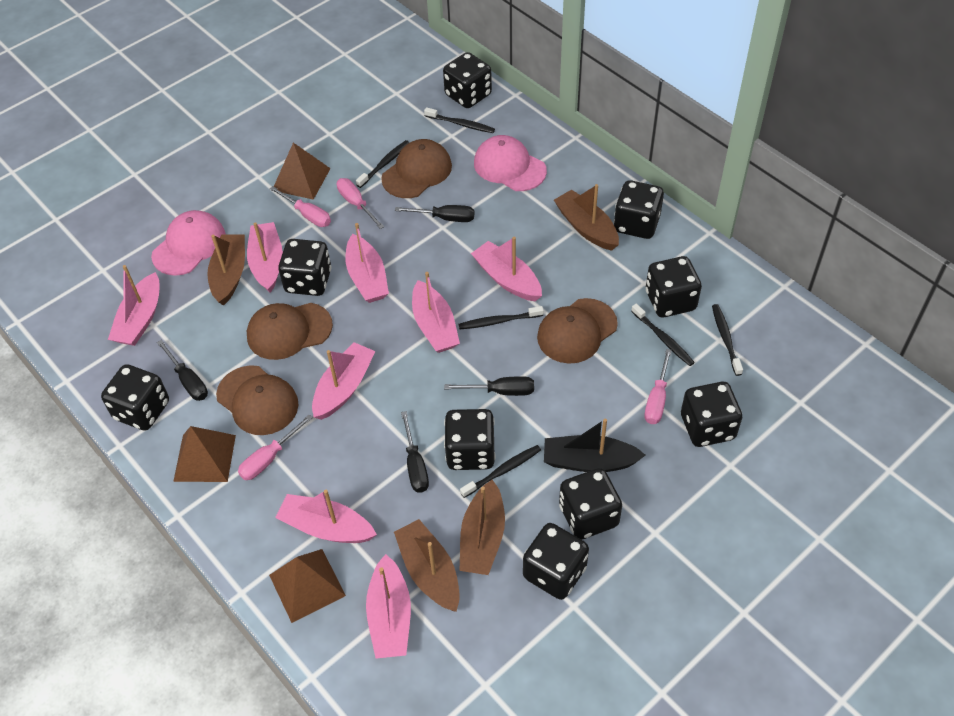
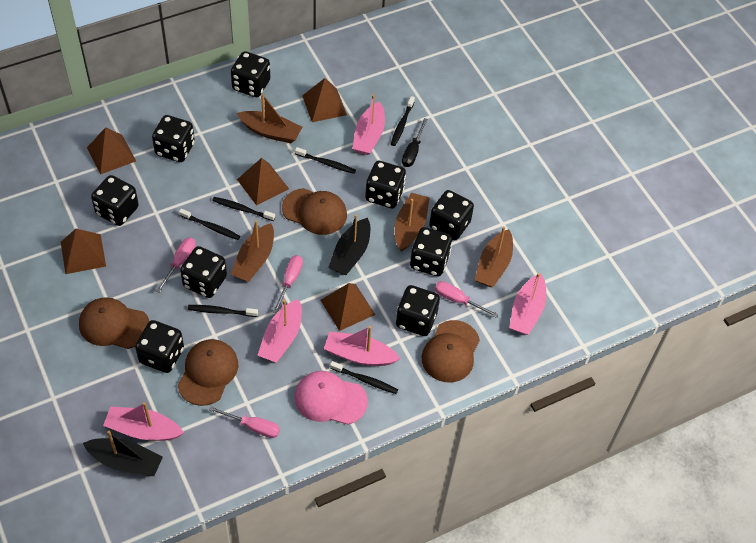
black boat: [544,418,645,472] = 1 -> [83,431,163,476] [328,214,370,275] = 2
black screwdriver: [157,340,208,401] [395,205,474,222] [401,411,429,493] [444,376,534,396] = 4 -> [402,118,428,167] = 1
brown pyramid: [173,426,236,482] [269,549,346,623] [274,143,331,200] = 3 -> [61,229,106,274] [87,127,136,174] [237,158,289,205] [302,78,347,122] [321,283,375,331] = 5
pink boat: [108,265,160,346] [247,222,283,293] [275,490,377,543] [312,342,376,420] [345,223,389,303] [366,554,411,659] [412,272,460,353] [471,237,542,301] = 8 -> [103,402,184,441] [257,299,302,363] [324,326,401,366] [352,95,385,155] [509,273,546,335] = 5
pink cap: [151,210,226,276] [474,135,547,191] = 2 -> [294,371,368,425] = 1

